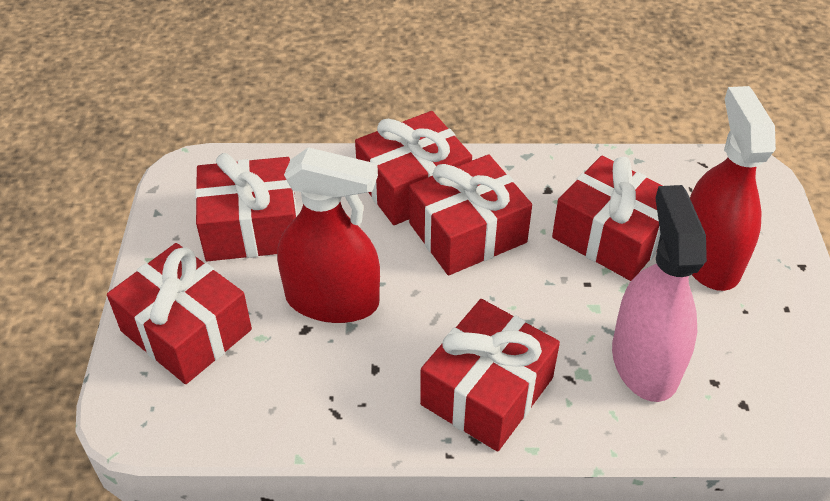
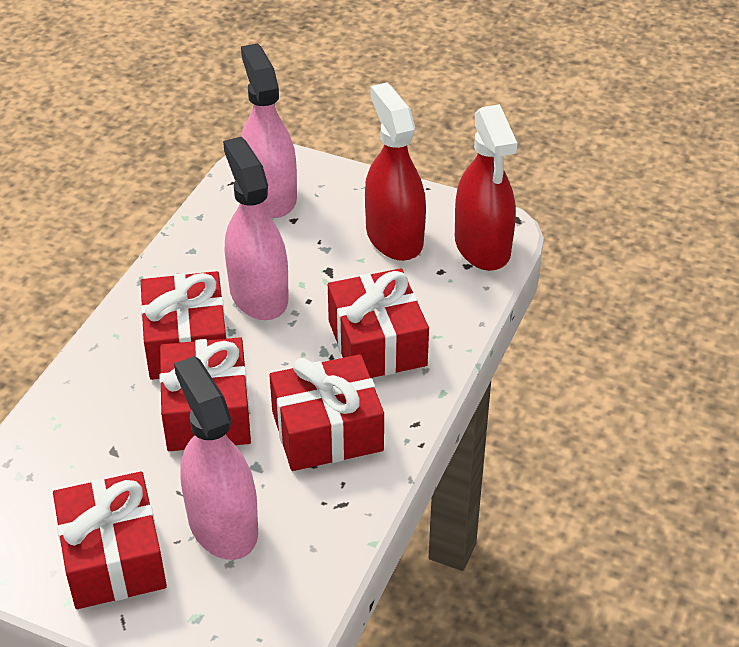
pink spray bottle: [612,185,707,402] = 1 -> [174,356,258,560] [223,137,289,320] [241,43,297,218] = 3
red gift: [107,243,252,384] [195,153,297,261] [355,111,472,225] [409,155,532,275] [420,299,560,452] [552,156,663,281] = 6 -> [53,471,167,609] [141,271,227,380] [159,337,251,451] [269,354,384,471] [328,268,429,378] = 5

